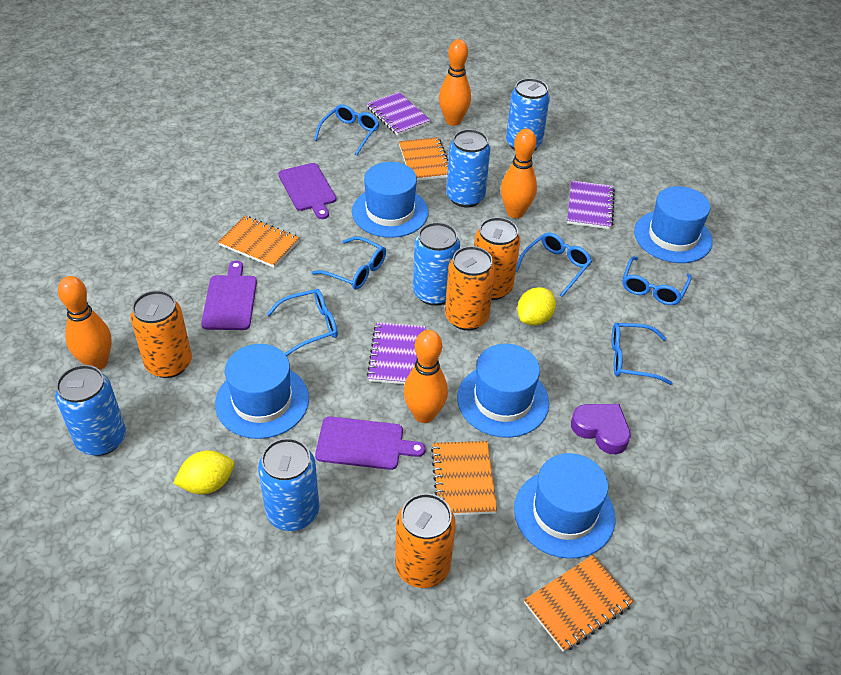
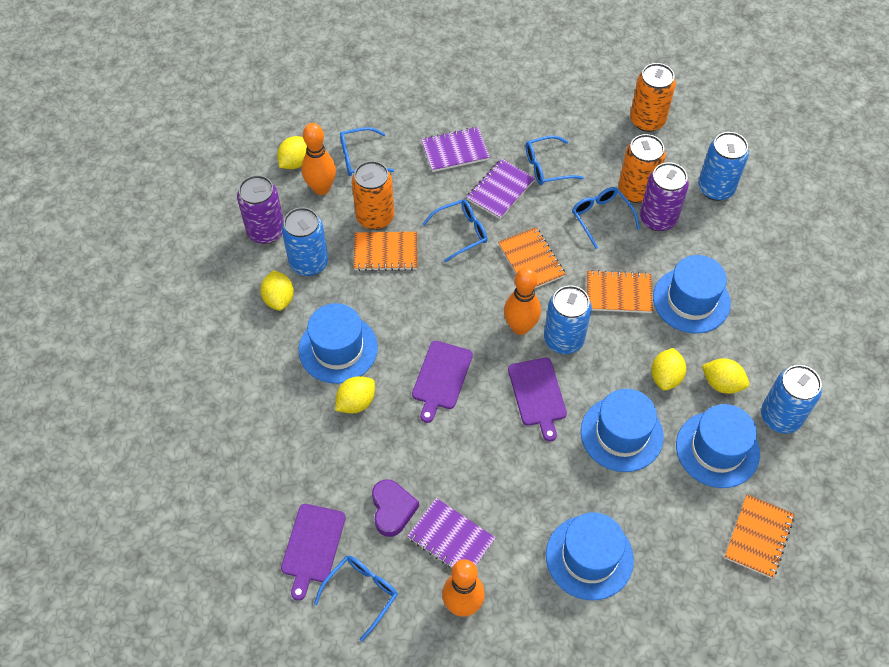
blue can: [55,365,126,456] [258,438,319,531] [413,222,460,306] [446,129,490,208] [506,78,550,151] = 5 -> [282,207,328,276] [544,285,592,354] [698,132,749,201] [761,365,822,433] = 4
blue glasses: [267,289,338,356] [312,236,386,290] [314,104,380,156] [516,232,592,297] [612,323,672,385] [623,256,692,305] = 6 -> [314,556,398,642] [340,127,394,176] [422,199,488,263] [526,135,584,185] [572,187,640,249] = 5
orange bowling pin: [58,276,112,370] [404,330,448,423] [439,39,471,126] [501,129,537,218] = 4 -> [302,123,336,195] [442,559,485,617] [504,267,541,335] = 3
orange can: [130,290,192,378] [395,493,456,588] [445,246,495,331] [474,217,521,300] = 4 -> [352,161,394,230] [619,134,666,203] [630,63,676,132] = 3
purple can: none = 0 -> [237,175,284,244] [640,162,689,231] = 2
yellow lemon: [173,450,234,494] [517,287,556,326] = 2 -> [260,271,294,311] [277,136,307,169] [335,376,375,413] [651,348,686,391] [702,358,749,394] = 5

